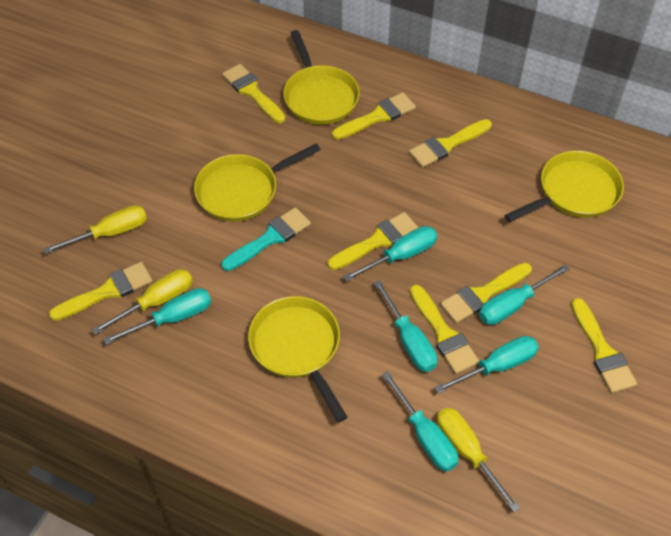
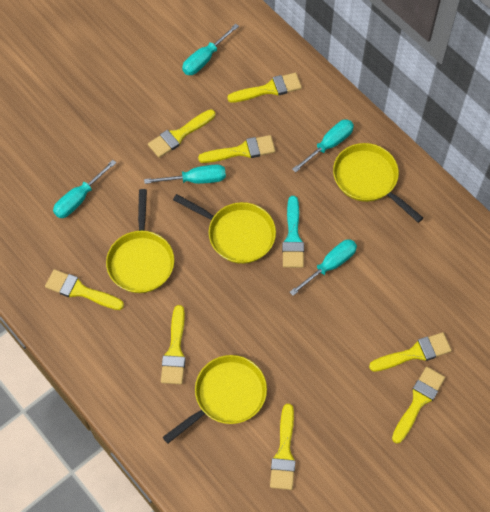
turquoise screwdriver: [104,288,211,345] [343,226,437,282] [374,280,437,372] [382,371,458,472] [435,336,539,394] [479,264,570,325] = 6 -> [53,160,116,218] [144,164,226,184] [182,24,239,75] [290,239,357,296] [292,120,354,172] = 5
yellow screwdriver: [43,205,147,254] [92,269,193,335] [437,408,520,512] = 3 -> none = 0

